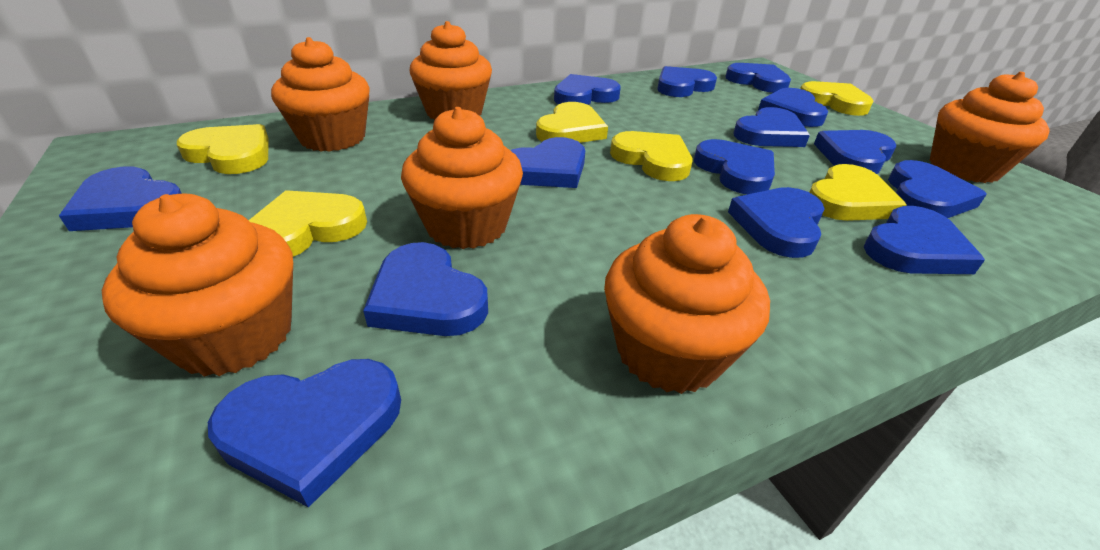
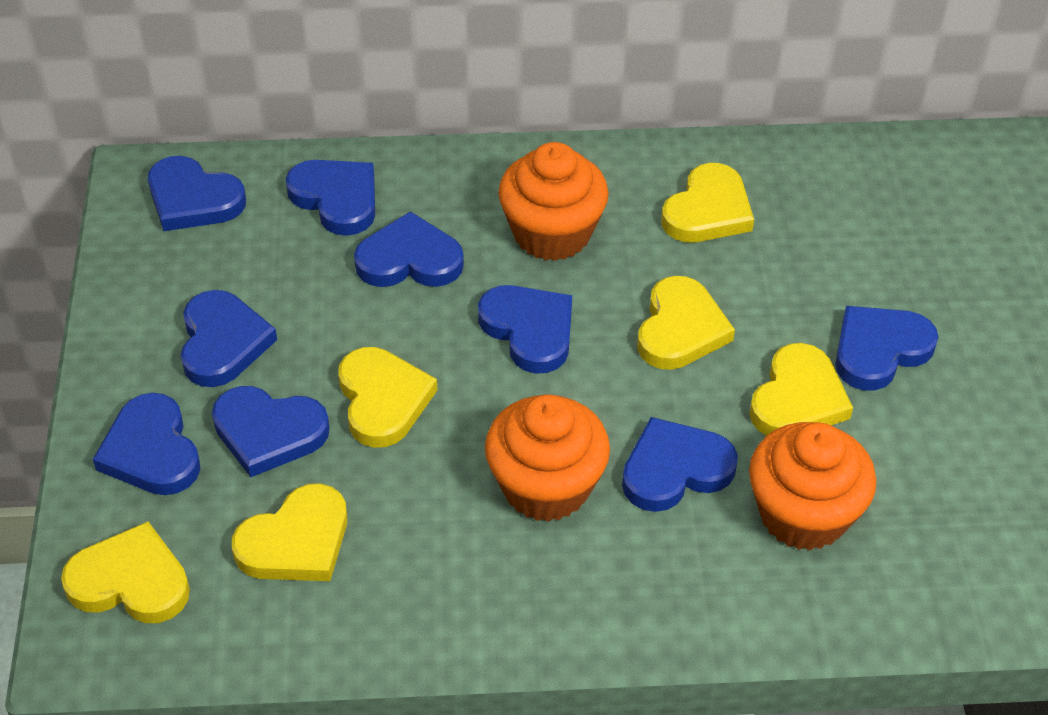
blue heart: [59,166,182,231] [208,359,401,508] [363,242,488,336] [510,137,585,188] [554,74,621,105] [657,66,717,97] [694,139,775,194] [725,63,791,93] [728,187,825,258] [733,107,810,147] [758,88,828,127] [814,130,896,174] [864,206,985,274] [888,160,987,218] = 14 -> [93,393,200,495] [148,156,246,231] [181,290,277,387] [212,386,330,477] [286,160,375,236] [354,211,464,287] [478,285,572,374] [622,417,738,512] [835,306,938,391] = 9
orange cupcake: [102,193,293,377] [271,37,370,152] [401,107,523,249] [409,21,492,120] [604,214,770,394] [929,72,1049,183] = 6 -> [485,394,610,522] [498,142,609,261] [749,422,876,550] = 3

